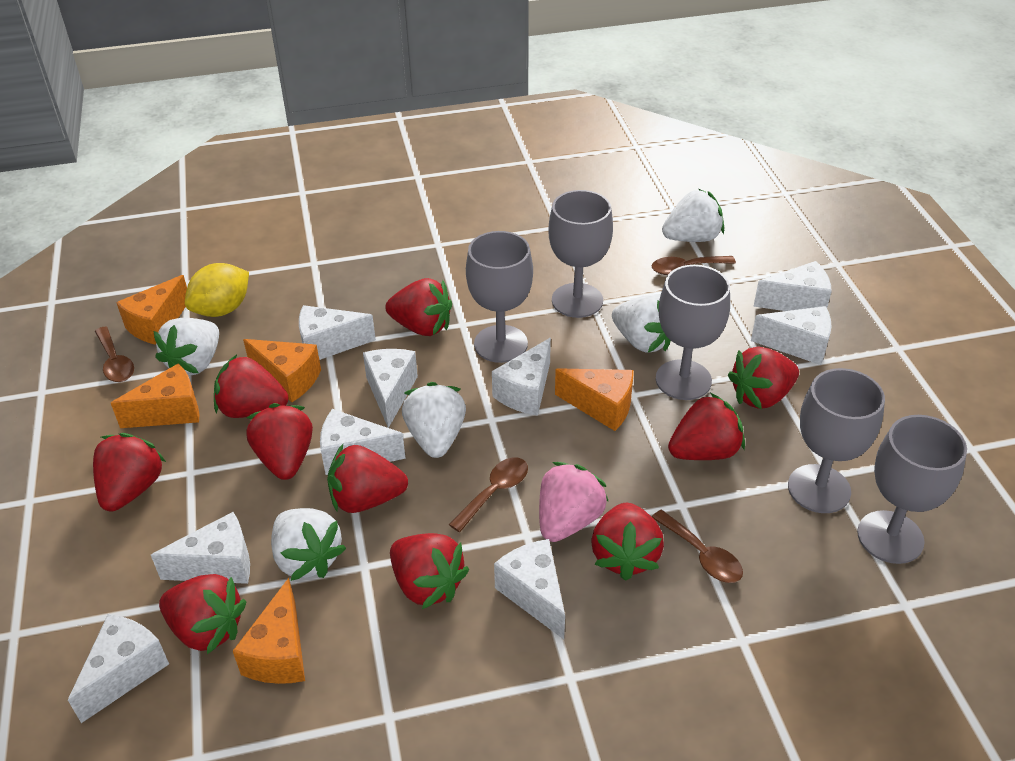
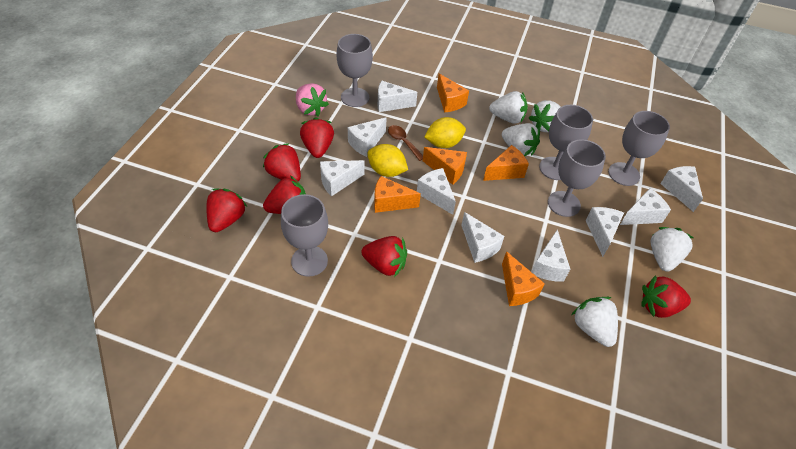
brown spoon: [95,327,134,382] [449,457,528,532] [651,256,736,275] [652,510,743,583] = 4 -> [388,125,423,161] = 1
red strawberry: [93,433,166,512] [159,574,247,654] [214,354,289,418] [246,403,313,480] [327,444,408,513] [385,278,452,336] [390,533,469,609] [591,503,664,581] [668,393,745,460] [728,346,799,409] = 10 -> [206,188,247,232] [263,143,301,181] [263,176,306,214] [300,117,334,158] [361,236,407,277] [642,275,691,318] = 6
yellow lemon: [185,263,249,317] = 1 -> [367,144,408,177] [424,117,466,148] = 2

